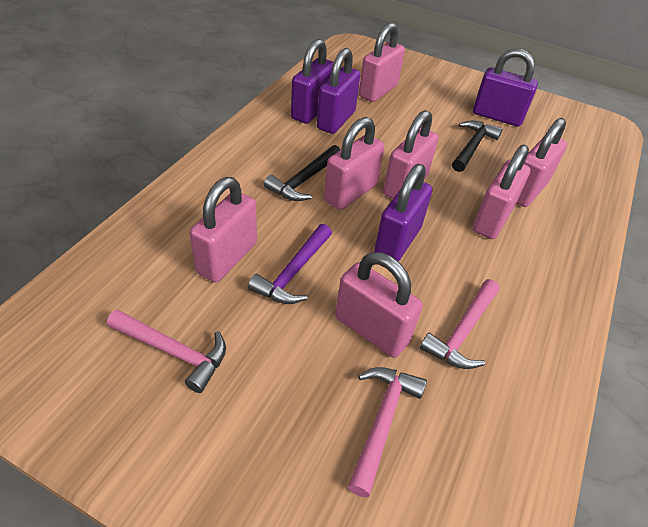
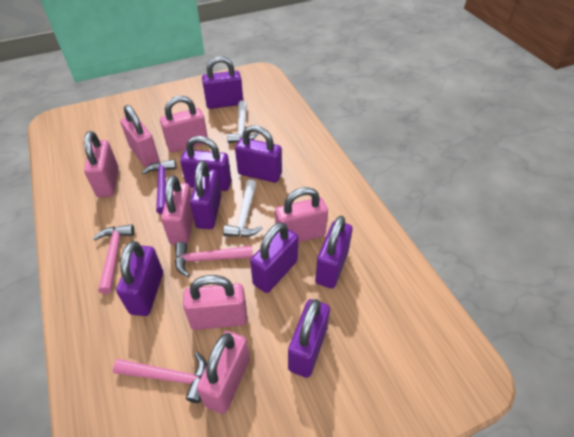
black hammer: [264,145,341,201] [452,120,503,172] = 2 -> none = 0
purple padlock: [291,39,334,124] [317,48,360,134] [374,164,433,262] [473,48,538,126] = 4 -> [116,241,163,316] [180,136,231,191] [190,160,221,229] [202,56,243,109] [235,126,282,183] [250,222,298,293] [288,299,330,378] [315,216,352,289] = 8
white hammer: none = 0 -> [223,179,262,237] [227,101,259,143] = 2

